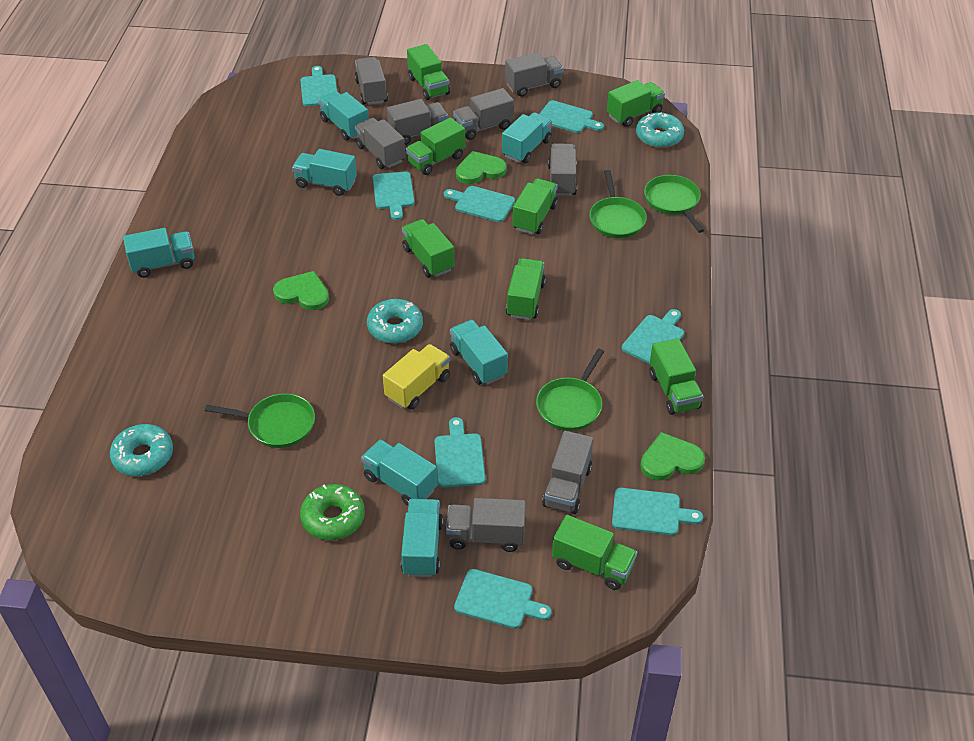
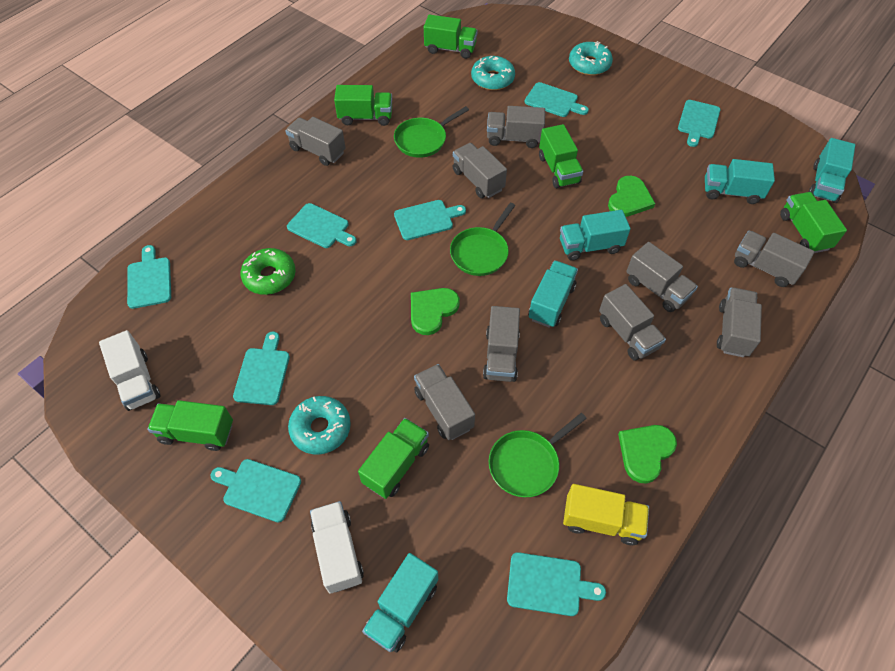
green pan: [205,393,315,448] [536,349,604,431] [589,170,647,238] [644,175,704,233] = 4 -> [394,106,469,158] [450,203,515,276] [489,413,587,497] = 3
green truck: [402,219,455,277] [406,117,465,175] [407,44,450,100] [506,258,546,320] [513,178,558,234] [552,515,637,590] [607,80,665,127] [649,338,703,415] = 8 -> [147,400,233,451] [334,85,392,126] [358,418,429,499] [424,14,478,59] [539,124,583,188] [780,192,847,253] = 6
grey truck: [355,57,388,105] [355,118,405,169] [387,99,448,145] [446,498,526,552] [453,88,514,140] [505,52,563,97] [542,431,593,514] [548,143,577,196] = 8 -> [285,117,346,166] [414,364,475,440] [453,143,507,198] [483,306,520,382] [487,106,545,148] [599,284,666,360] [626,242,698,312] [717,287,762,357] [734,231,814,287] = 9
turquoise truck: [123,228,195,278] [292,149,357,196] [318,91,369,140] [361,439,437,506] [401,499,443,577] [450,320,508,385] [502,112,552,163] = 7 -> [362,553,438,652] [528,260,578,328] [560,210,631,261] [705,159,775,204] [809,138,855,203] = 5
white truck: none = 0 -> [99,330,160,411] [310,501,364,594] = 2

